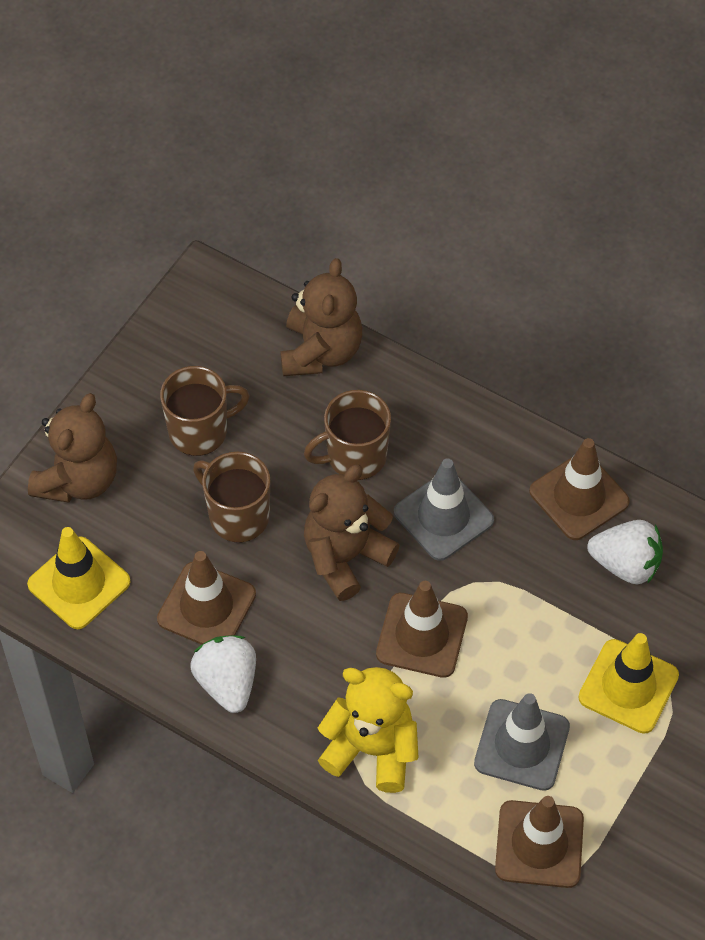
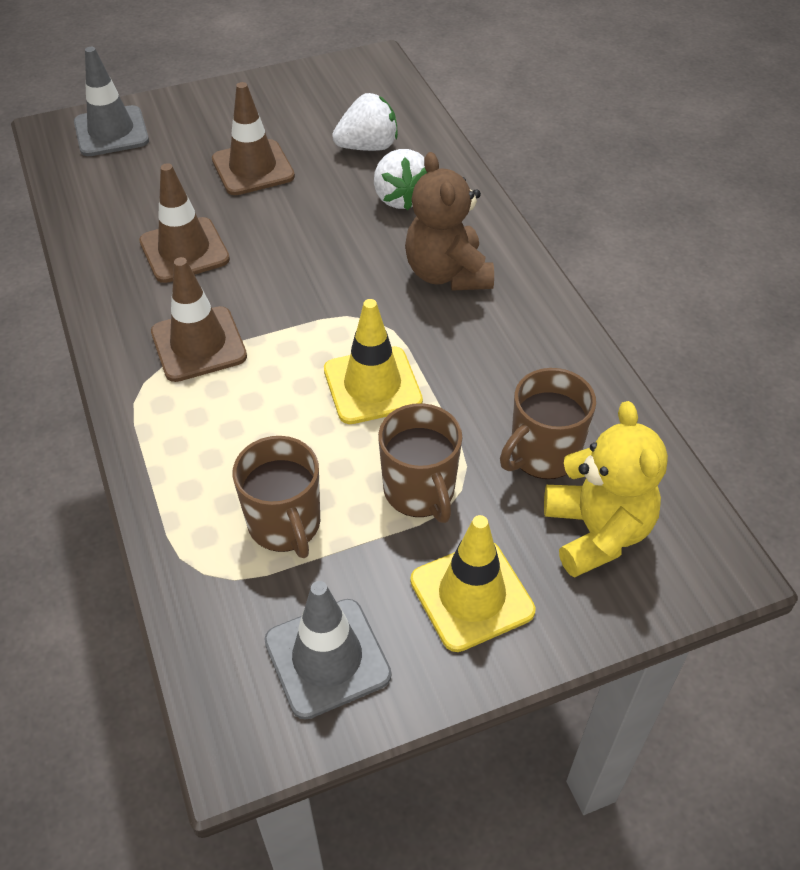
brown teddy bear: [28,393,117,503] [281,258,362,376] [304,465,400,601] = 3 -> [405,152,494,291] = 1
brown traffic cone: [157,551,256,645] [376,581,468,678] [495,796,584,888] [529,438,630,540] = 4 -> [139,163,230,283] [151,257,247,382] [212,82,295,195] = 3

